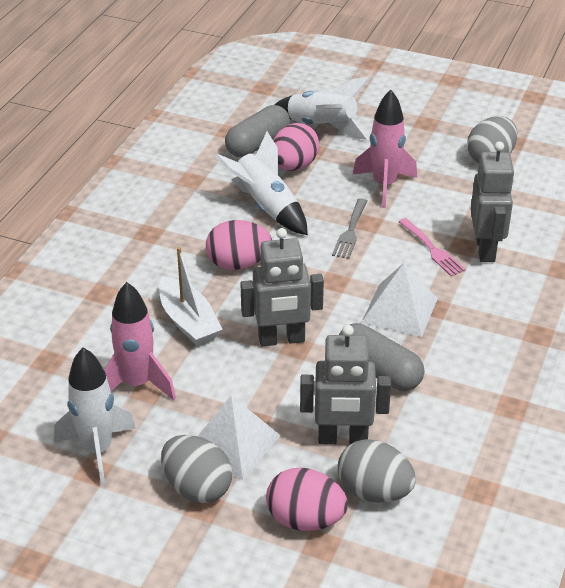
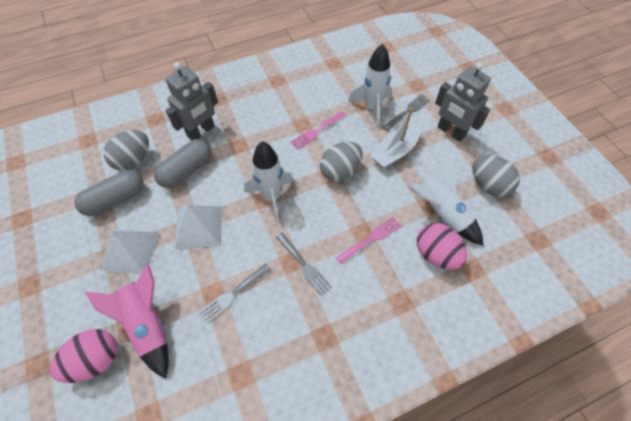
grey fork: [332,198,368,259] = 1 -> [199,264,271,324] [276,233,332,296] [383,94,430,132] = 3
grey robot: [240,228,324,346] [300,325,391,444] [471,141,515,262] = 3 -> [165,62,218,141] [435,62,491,142] = 2
pink egg: [206,220,272,270] [266,467,348,531] [273,123,319,171] = 3 -> [50,329,117,383] [417,223,467,270] = 2
pink fork: [398,218,466,276] = 1 -> [291,111,346,149] [336,216,401,264] = 2
pink rocket: [104,282,176,400] [353,90,417,208] = 2 -> [85,263,169,378] = 1

